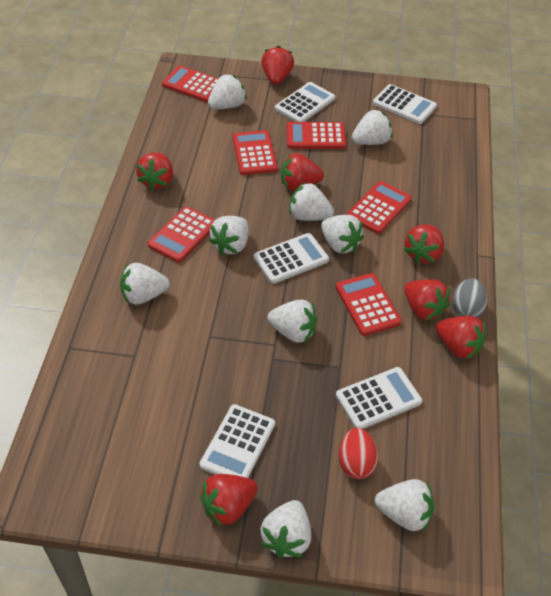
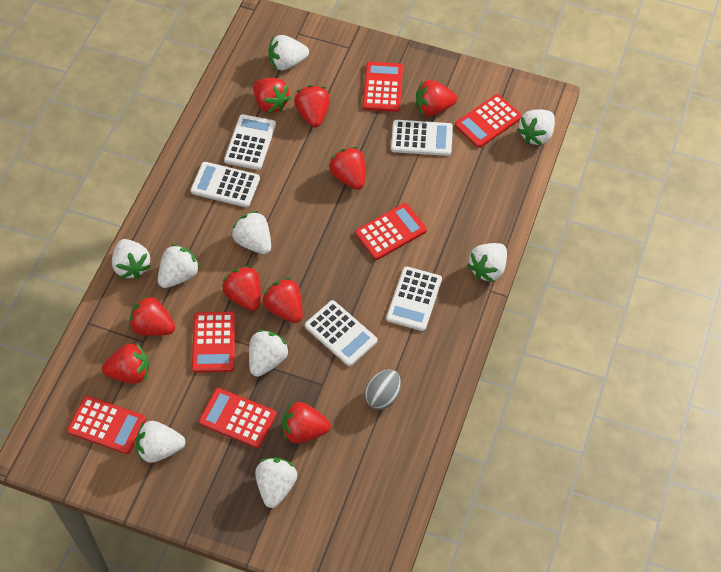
red egg: [339,428,378,479] = 1 -> none = 0
red strawberry: [136,153,173,191] [200,474,258,527] [261,46,294,85] [281,153,324,191] [403,225,444,264] [404,280,450,321] [436,316,486,360] = 7 -> [102,344,149,384] [129,295,175,336] [222,266,261,311] [253,78,291,113] [262,278,303,323] [282,402,331,443] [294,85,330,127] [329,147,365,190] [416,80,457,116] = 9

